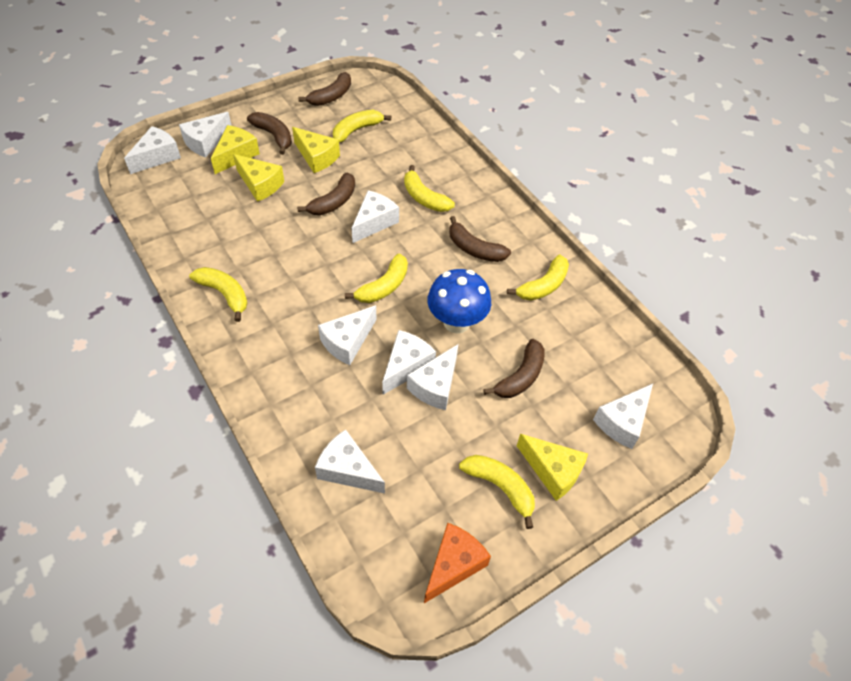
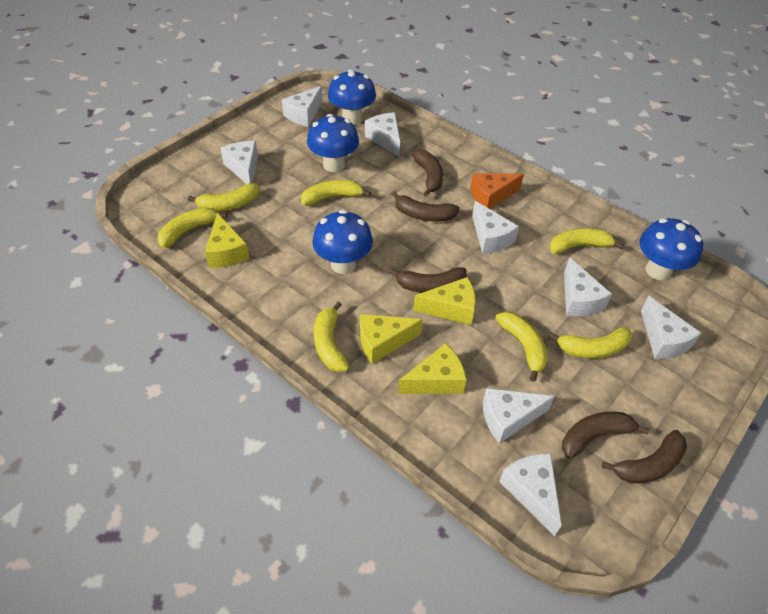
blue mushroom: [427,269,491,333] = 1 -> [307,114,359,172] [312,210,373,274] [328,69,376,125] [639,218,703,280] = 4
yellow banana: [189,267,247,322] [333,110,391,143] [345,254,408,303] [404,165,455,212] [459,455,535,529] [507,255,569,301] = 6 -> [157,207,227,248] [188,183,259,211] [301,180,371,206] [314,302,349,372] [495,312,548,382] [549,228,623,254] [549,327,632,358] = 7

